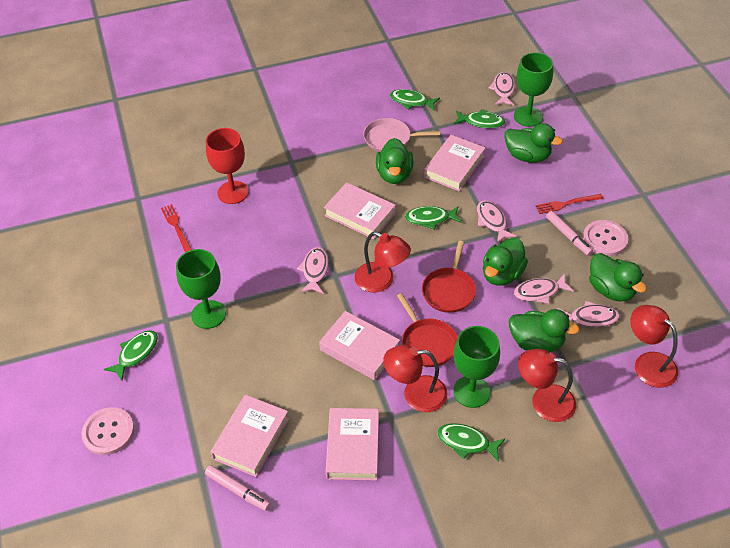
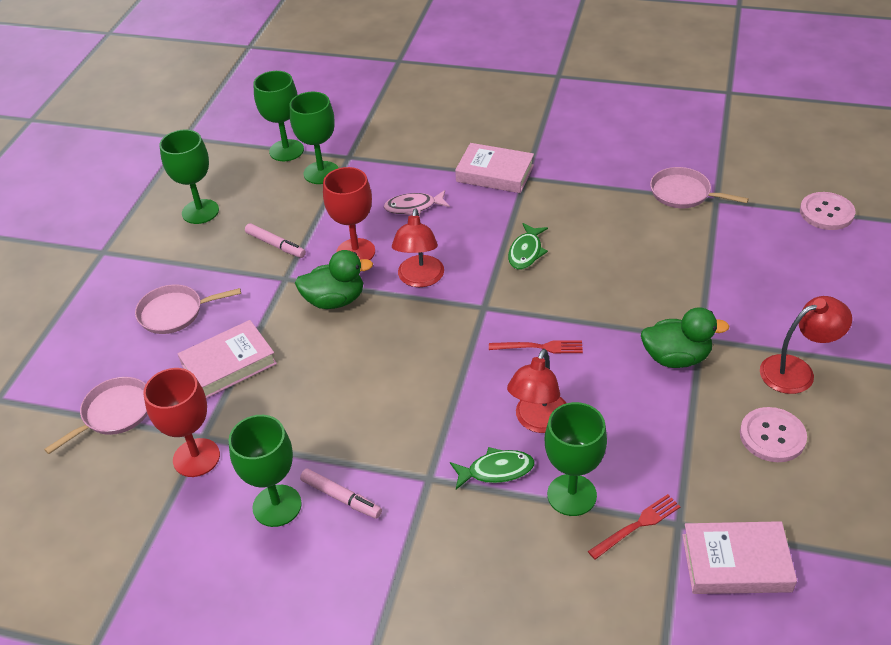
green duck: [376,138,413,184] [483,237,528,286] [504,123,563,163] [509,309,580,352] [589,253,647,301] = 5 -> [295,250,373,309] [641,307,729,368] = 2
green fish: [104,330,158,380] [390,89,440,111] [405,206,461,230] [437,423,505,462] [454,109,505,128] = 5 -> [450,447,535,490] [508,223,548,270] = 2
green goblet: [176,249,226,329] [453,326,500,408] [514,52,553,127] = 3 -> [159,130,219,224] [228,415,302,527] [253,71,304,161] [290,92,338,184] [545,402,607,516] = 5
pink book: [210,395,289,477] [319,311,400,380] [324,182,396,239] [326,408,379,481] [424,135,485,191] = 5 -> [178,320,277,398] [455,143,534,193] [682,521,797,594] = 3
pink fish: [297,247,329,294] [477,200,517,243] [488,72,515,106] [514,274,574,304] [557,301,620,327] = 5 -> [384,190,450,216] = 1
pink pan: [363,118,440,152] = 1 -> [44,377,147,454] [135,284,241,334] [650,167,749,208] = 3
red goblet: [206,128,249,204] = 1 -> [143,368,220,477] [323,167,375,260] = 2
red lamp: [354,232,411,293] [383,345,447,412] [518,349,576,422] [630,305,678,388] = 4 -> [392,208,444,287] [507,349,566,433] [760,296,852,394] = 3
red pan: [397,293,458,367] [422,241,476,313] = 2 -> none = 0

